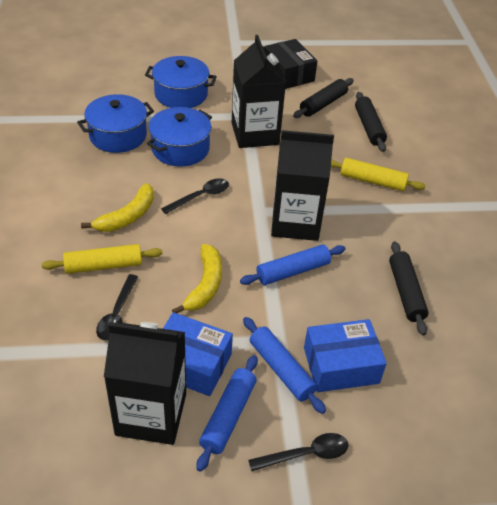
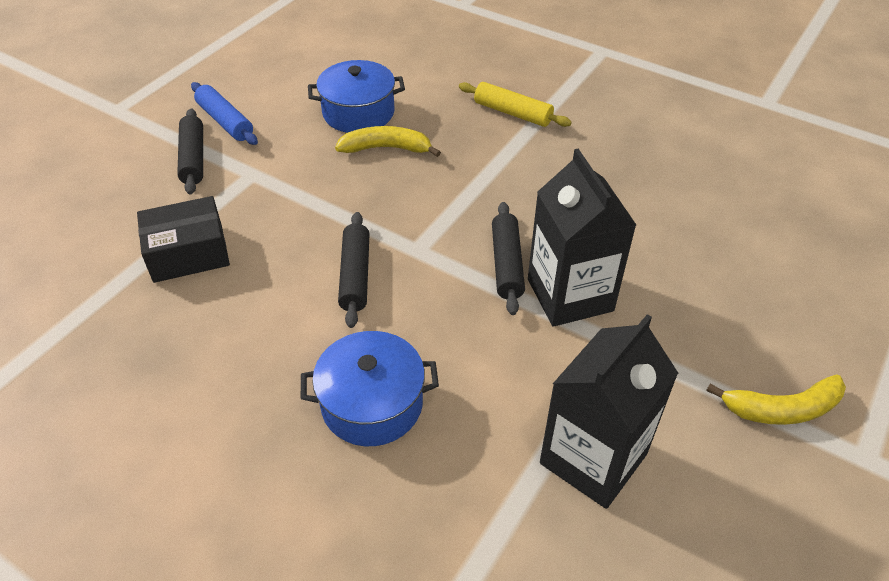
black carton: [104,322,186,445] [232,35,286,148] [271,130,334,241] = 3 -> [528,149,636,327] [540,314,678,509] = 2
black spoon: [96,274,138,340] [161,178,229,214] [248,433,348,471] = 3 -> none = 0
blue box: [163,312,233,396] [304,319,387,392] = 2 -> none = 0
blue pot: [77,94,154,153] [145,56,217,108] [147,107,212,167] = 3 -> [301,331,439,446] [308,60,405,133] = 2
blue rolling pin: [196,355,258,472] [240,244,346,285] [243,317,326,414] = 3 -> [191,82,258,145] = 1
yellow rolling pin: [42,244,162,274] [331,158,426,191] = 2 -> [459,82,572,127] = 1

